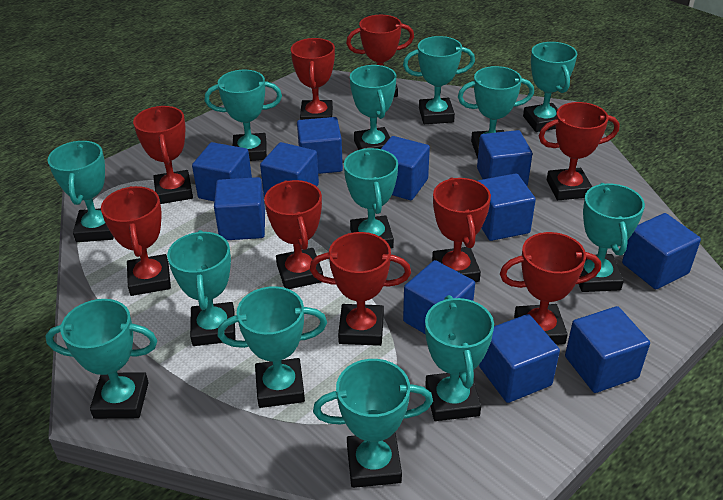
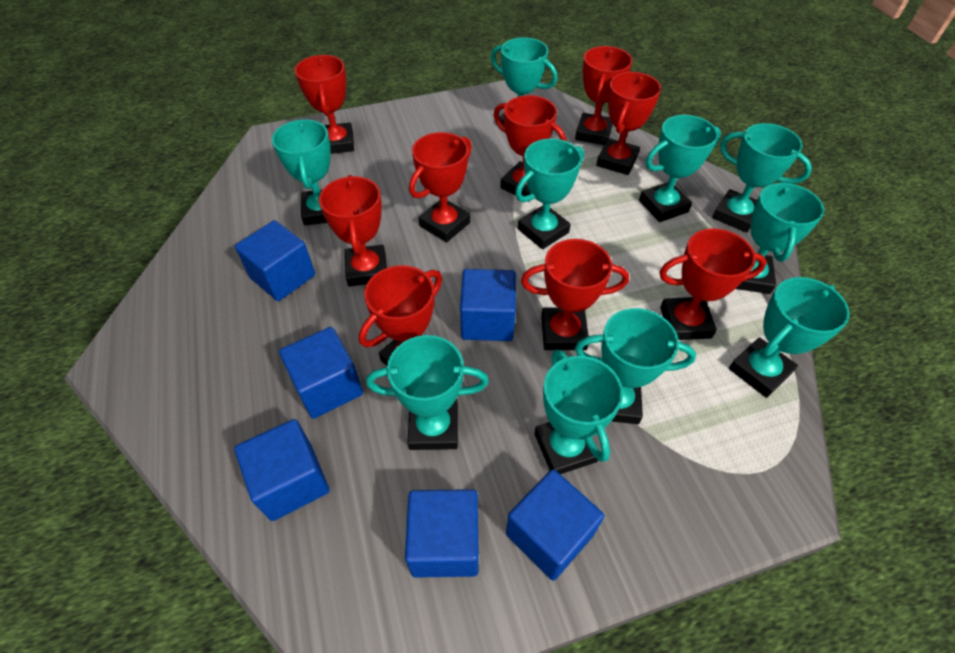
blue cube: [192,142,252,201] [214,177,265,240] [260,142,319,197] [297,117,343,174] [381,136,430,200] [403,260,475,334] [477,130,532,186] [478,173,536,241] [479,314,560,403] [565,306,650,393] [622,213,701,289] = 11 -> [234,419,330,521] [235,220,315,301] [279,327,363,419] [405,489,479,578] [460,269,516,341] [506,469,604,581] = 6
turquoise trophy: [45,299,158,419] [47,141,114,242] [167,230,236,346] [205,70,282,161] [218,286,327,408] [313,359,433,488] [344,148,398,248] [350,65,397,150] [403,36,475,124] [425,295,494,421] [458,66,534,159] [523,42,577,132] [579,183,645,292] = 13 -> [272,119,331,225] [366,335,489,450] [491,37,558,125] [515,139,584,249] [534,350,623,474] [575,308,696,424] [639,115,721,222] [712,123,812,233] [729,277,850,398] [736,182,824,294] = 10

